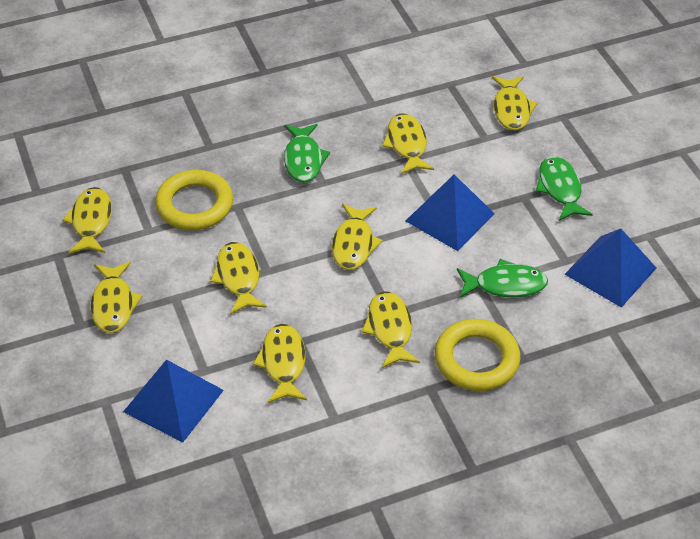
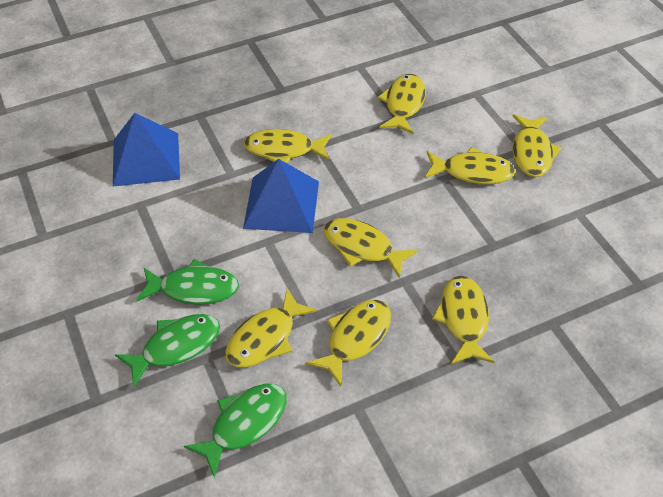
blue pyramid: [123,360,224,442] [406,174,495,251] [565,229,656,308] = 3 -> [113,113,180,186] [243,159,319,233] = 2
yellow ring: [155,170,233,230] [435,319,521,391] = 2 -> none = 0

